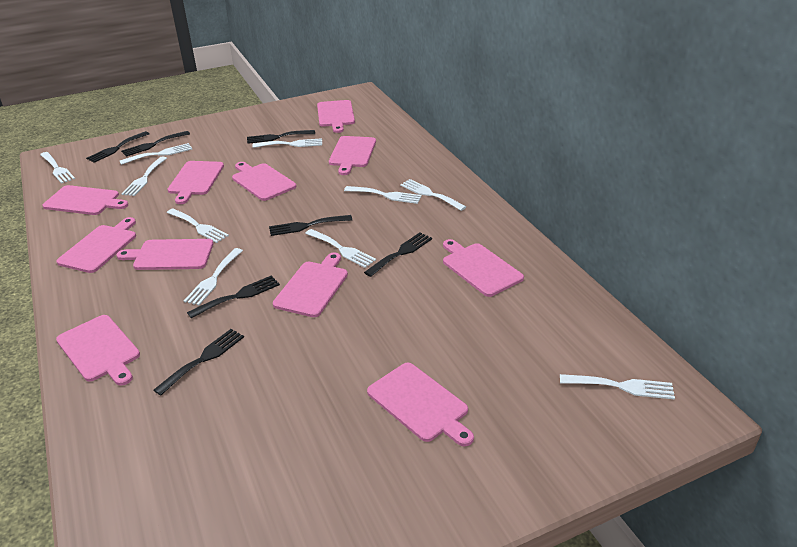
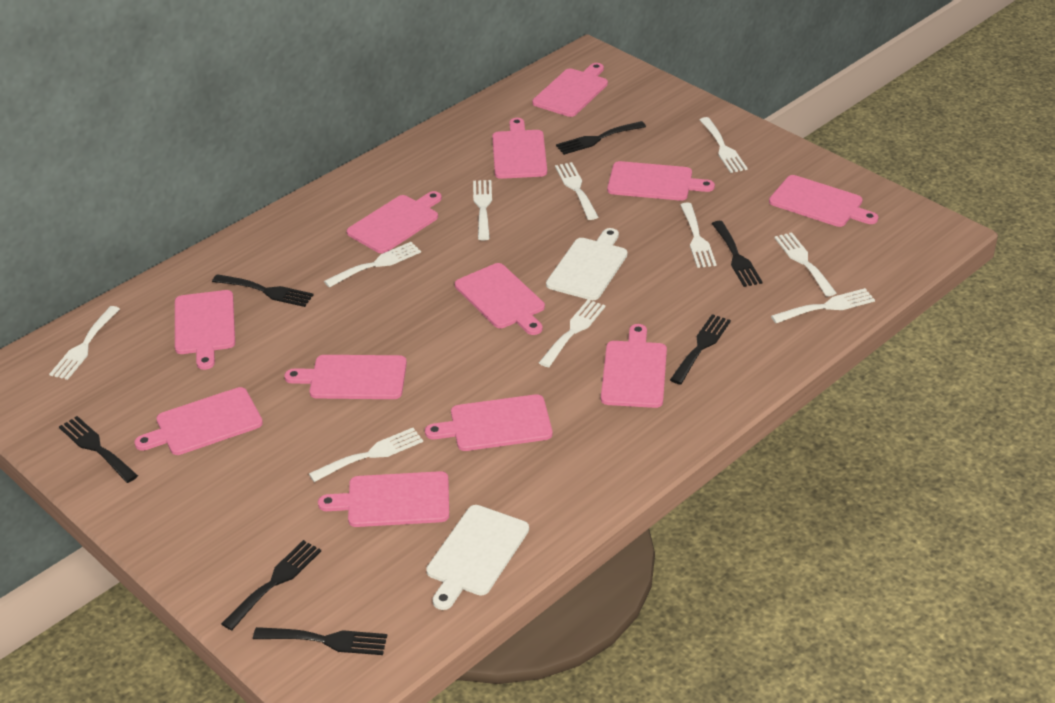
pink cutting board: [43,185,128,215] [56,217,136,273] [56,315,140,386] [116,239,213,270] [167,161,224,204] [232,162,296,201] [273,252,348,317] [317,100,355,133] [329,136,376,175] [367,363,474,447] [443,239,524,297] = 11 -> [134,387,263,455] [175,290,235,370] [285,355,407,399] [318,471,449,527] [347,191,442,253] [425,394,553,451] [455,263,545,335] [492,118,547,179] [532,63,608,117] [601,324,667,408] [607,161,715,201] [769,175,878,227] = 12
white cutting board: none = 0 -> [426,505,529,610] [546,228,627,300] = 2

